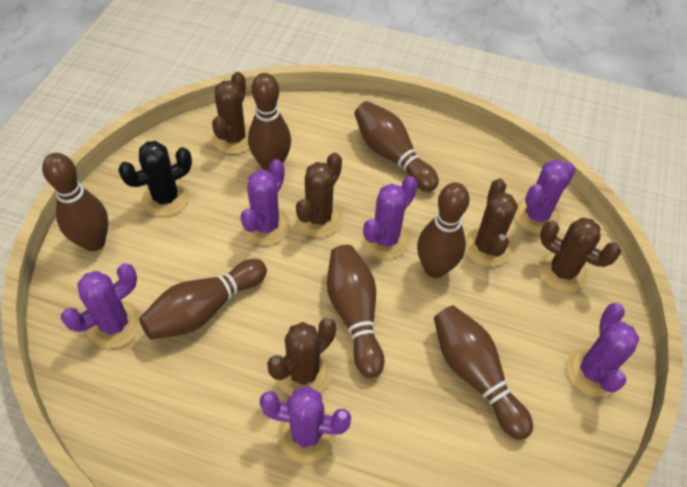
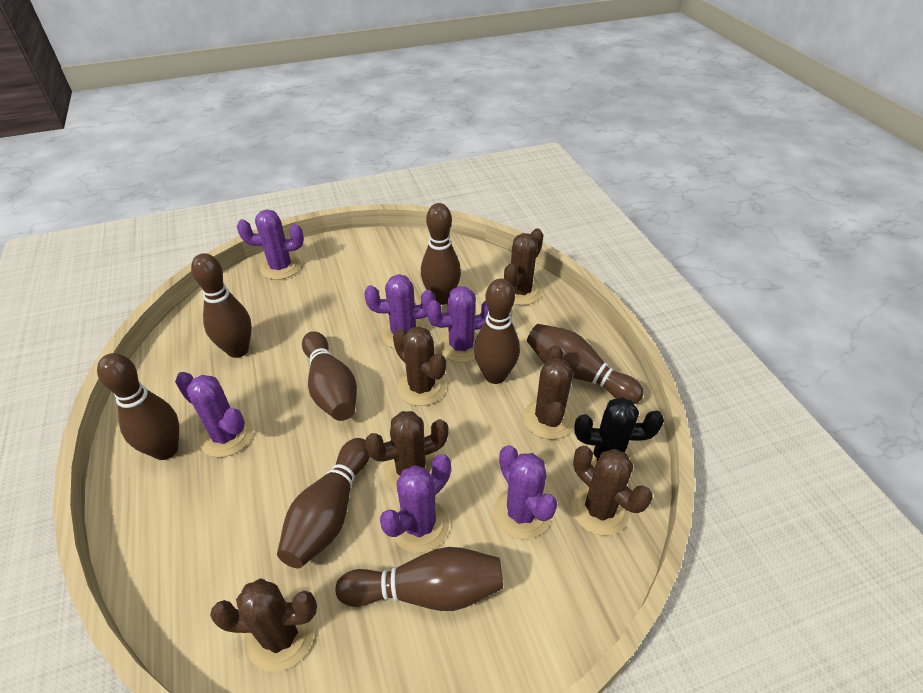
brown bowling pin: [42,153,108,251] [139,259,267,340] [248,73,291,171] [327,245,385,378] [354,101,439,192] [417,183,470,278] [434,305,533,440] = 7 -> [97,353,179,460] [191,253,252,358] [277,438,370,568] [302,331,357,421] [335,547,503,611] [421,203,461,305] [474,279,520,384] [527,324,644,404] = 8
brown cactus: [212,72,250,154] [267,318,336,396] [295,153,343,237] [465,179,518,267] [538,218,621,292] = 5 -> [210,578,317,672] [365,411,449,492] [393,326,446,406] [504,229,543,305] [523,345,575,439] [571,446,653,536] = 6

